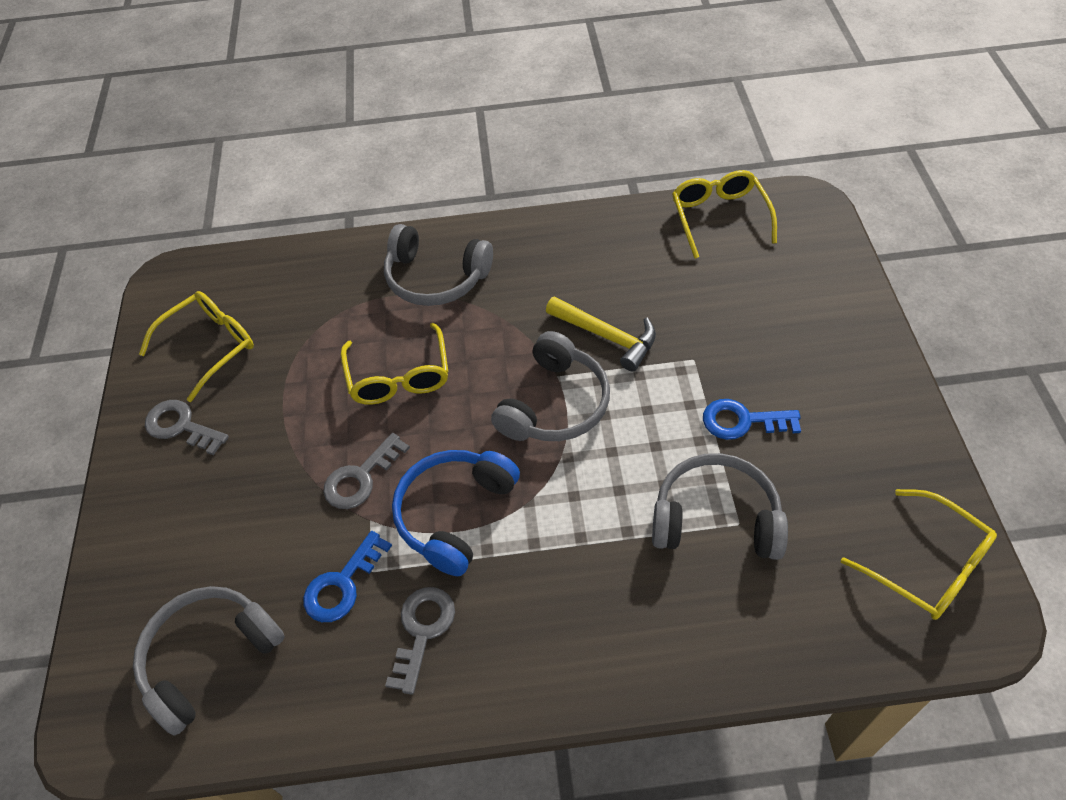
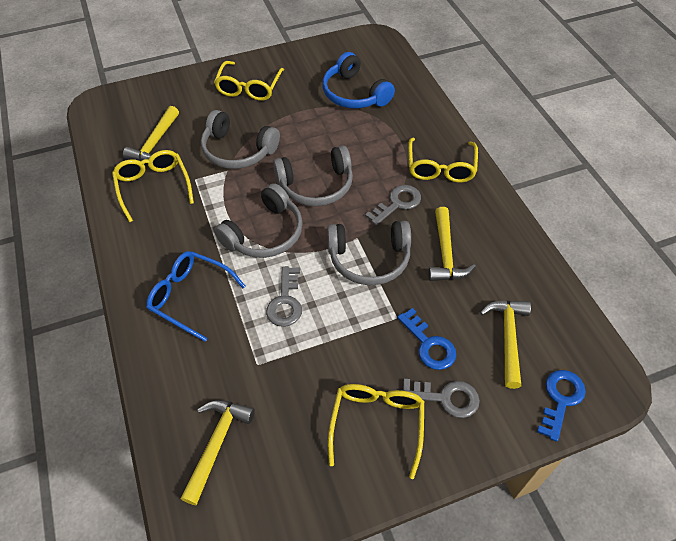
blue glasses: none = 0 -> [146,251,246,342] = 1
yellow hammer: [546,296,656,372] = 1 -> [123,106,179,161] [180,400,255,505] [428,207,476,281] [480,300,531,389] = 4

